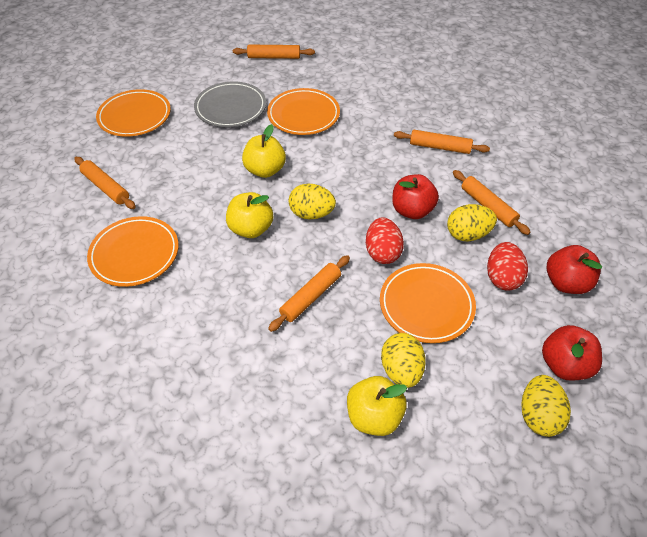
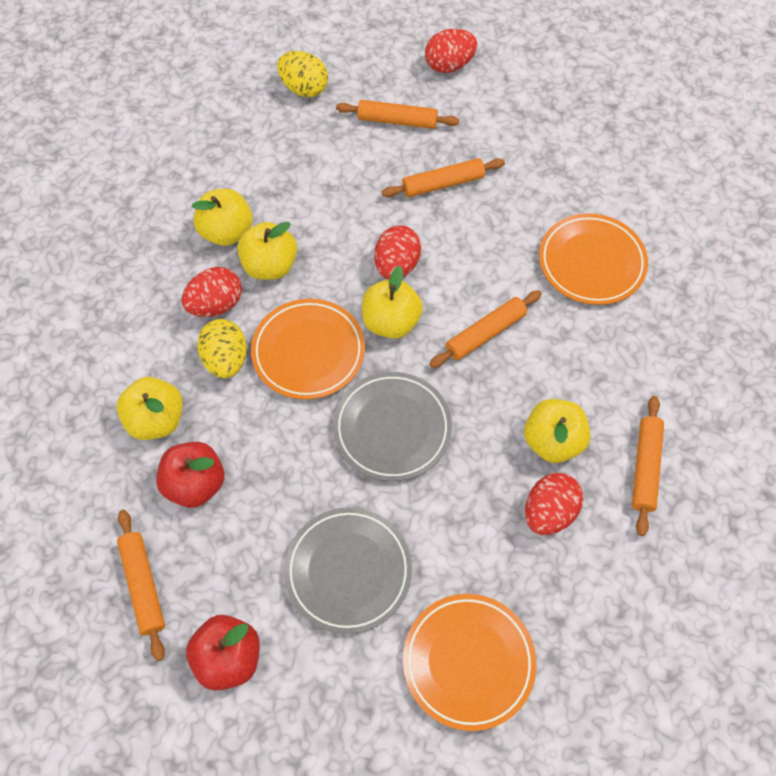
grey plate: [194,81,266,127] = 1 -> [284,507,412,634] [333,372,452,481] = 2
orange plate: [87,216,179,287] [96,89,171,137] [267,88,340,135] [380,263,476,343] = 4 -> [251,299,365,399] [403,594,537,731] [539,213,648,305] = 3
red apple: [392,174,439,219] [542,325,602,381] [546,245,602,294] = 3 -> [156,442,224,508] [186,615,260,691] = 2
red egg: [366,217,404,264] [487,242,528,291] = 2 -> [182,267,242,317] [374,226,421,280] [425,29,478,73] [525,473,583,535] = 4
yellow apple: [226,192,273,238] [242,124,286,178] [347,376,407,436] = 3 -> [117,377,183,440] [192,189,253,246] [237,222,297,280] [362,266,423,339] [524,399,591,463] = 5
yellow egg: [289,184,336,219] [381,333,426,388] [447,204,497,241] [521,375,571,437] = 4 -> [197,319,247,378] [277,51,328,97] = 2

